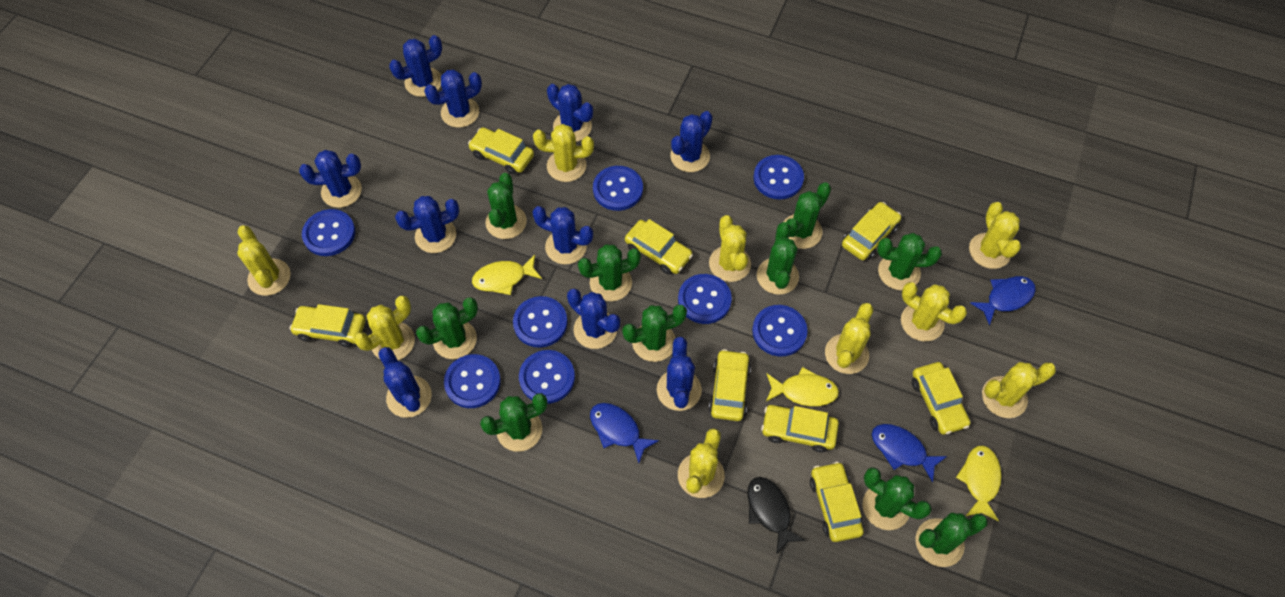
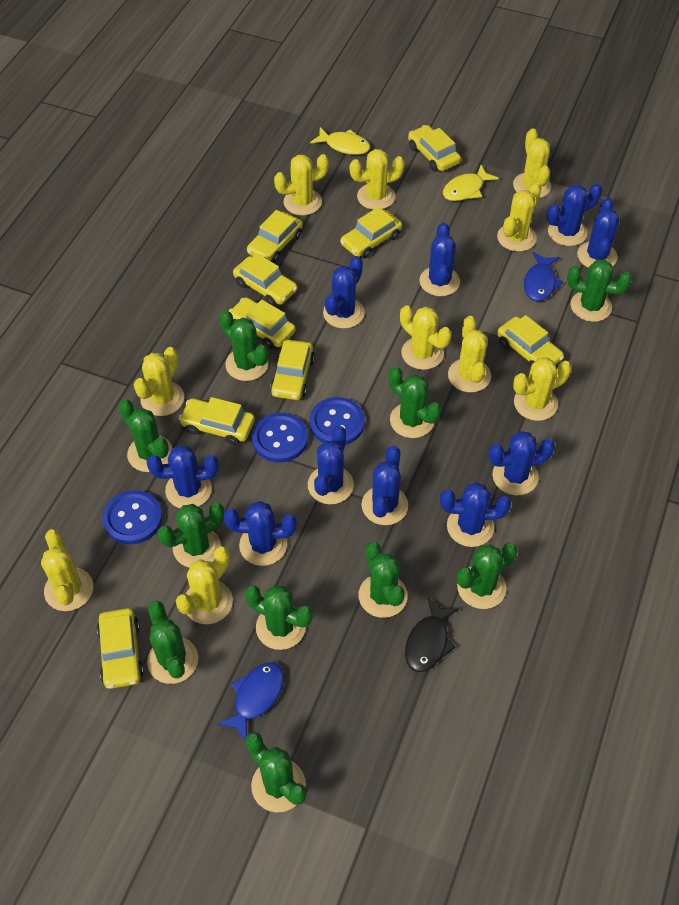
blue button: [302,209,355,256] [444,354,501,408] [513,296,568,348] [519,350,575,404] [593,166,643,211] [678,274,732,324] [752,305,808,356] [753,155,804,200] = 8 -> [102,490,162,544] [252,413,308,463] [310,397,365,445] = 3
blue fish: [590,403,659,463] [872,424,947,483] [970,276,1036,325] = 3 -> [217,662,284,740] [524,252,563,301] = 2
yellow cactus: [237,225,291,296] [354,296,415,360] [533,124,594,182] [678,428,725,498] [709,215,751,282] [825,303,873,374] [901,282,967,341] [969,202,1021,269] [982,362,1056,418] = 9 -> [41,529,93,611] [134,347,184,416] [175,546,233,624] [274,154,329,215] [350,149,405,210] [400,305,452,370] [448,316,491,392] [497,182,541,252] [513,128,551,198] [513,357,572,421] = 10
yellow car: [290,304,366,347] [468,127,534,175] [625,219,693,275] [709,349,751,421] [761,405,839,452] [810,462,864,542] [842,202,901,260] [912,362,970,435] = 8 -> [97,608,144,689] [179,397,255,445] [229,297,296,349] [233,253,297,306] [247,210,303,263] [270,340,315,400] [340,207,402,258] [408,125,461,172] [497,315,564,368] = 9
yellow fish: [472,255,542,295] [766,367,839,406] [956,445,1001,522] = 3 -> [310,127,370,155] [443,165,499,201] = 2

